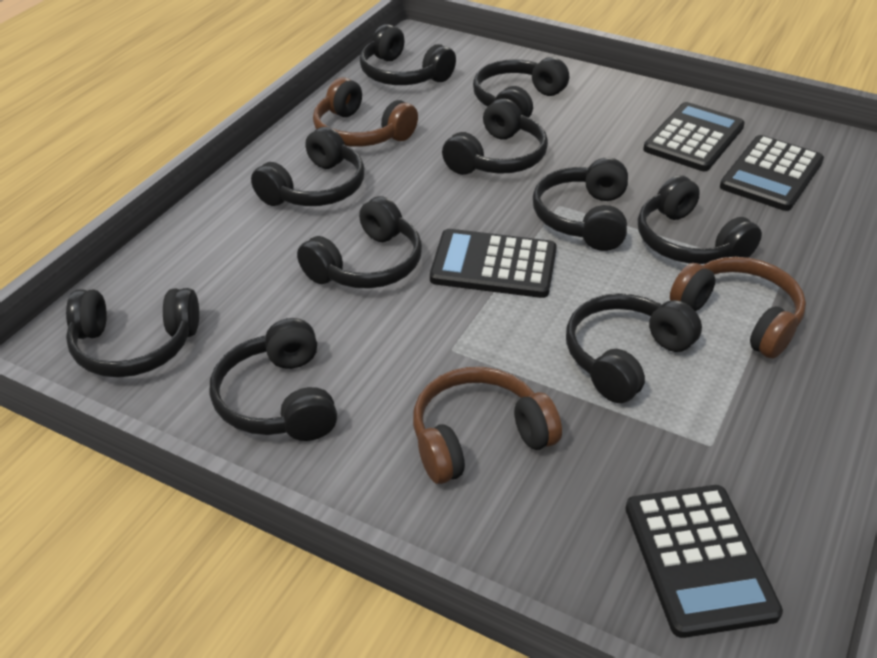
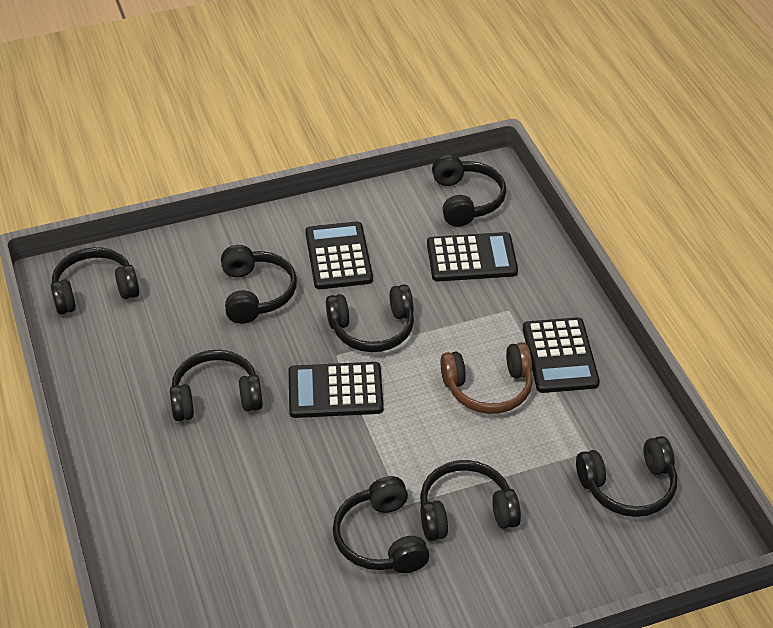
black headphones: [66,288,199,378] [210,318,337,441] [251,127,364,206] [297,196,422,289] [360,24,456,85] [442,99,548,175] [473,57,569,118] [533,158,628,251] [566,293,702,403] [638,175,762,264] = 10 -> [51,247,140,315] [170,350,263,421] [221,245,297,324] [326,284,414,352] [333,476,429,573] [420,460,521,541] [432,155,506,227] [576,436,677,517] = 8
brown headphones: [313,77,418,147] [413,367,562,484] [670,257,806,359] = 3 -> [440,342,533,414] = 1

